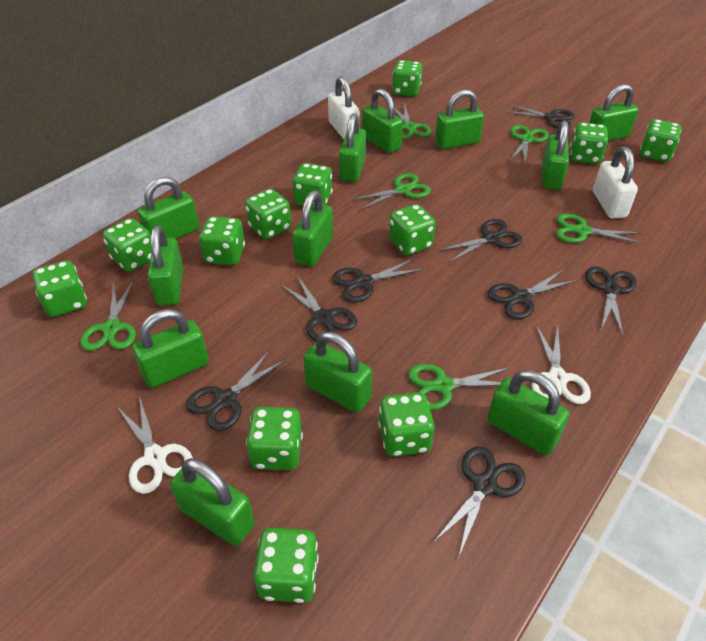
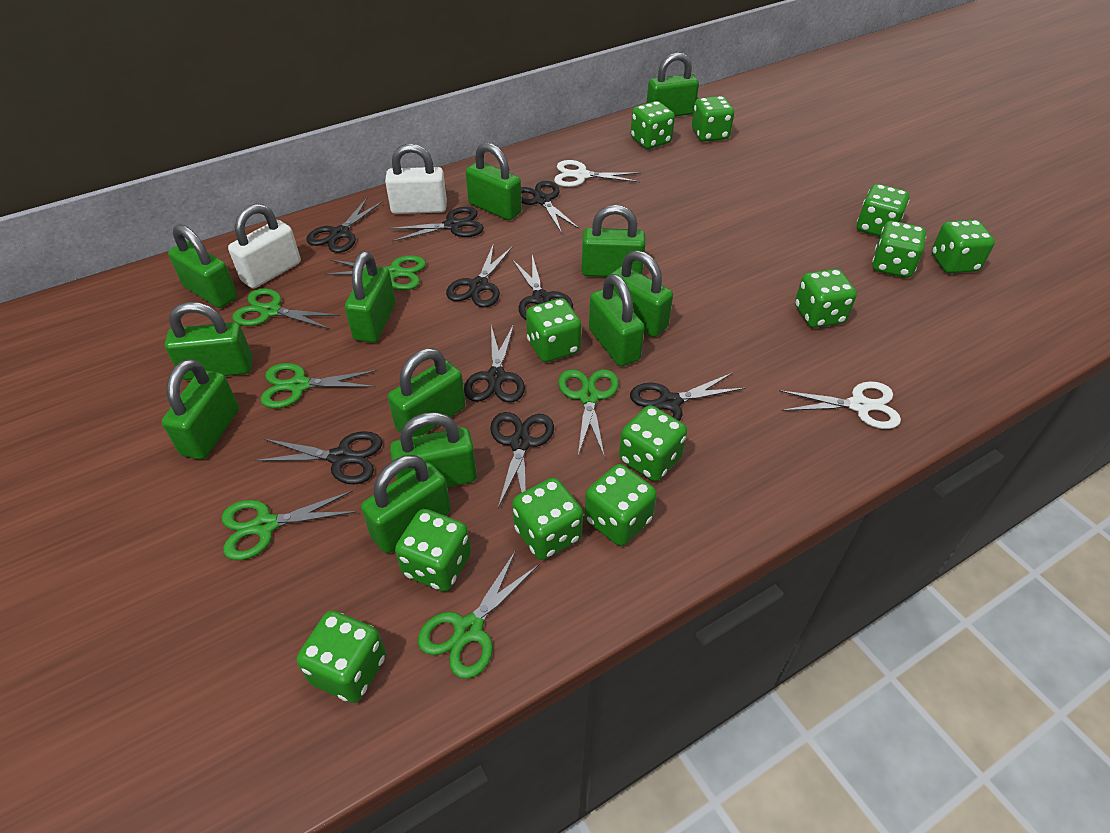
black scissors: [186,350,286,431] [280,275,357,341] [332,258,425,302] [433,446,526,559] [438,219,523,263] [488,270,577,319] [504,104,575,128] [586,266,637,335] = 8 -> [255,431,383,484] [306,198,383,253] [388,207,484,242] [446,243,513,308] [464,324,525,402] [490,412,554,508] [512,255,573,320] [521,181,580,233] [630,373,746,421] = 9

